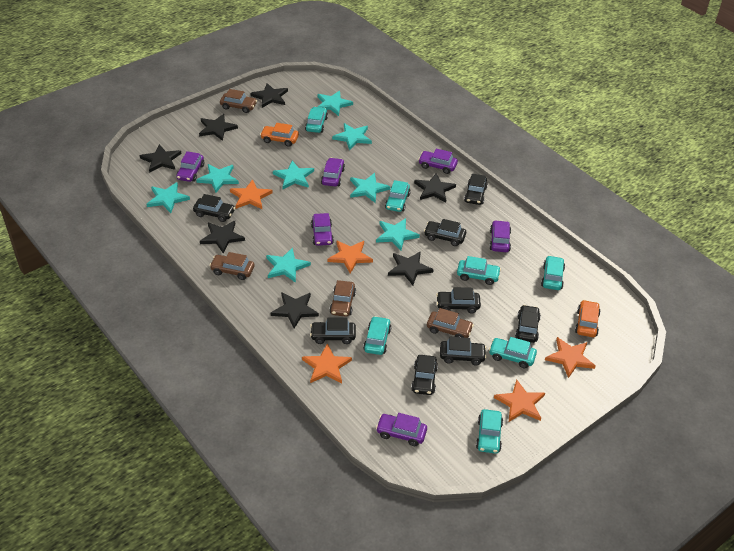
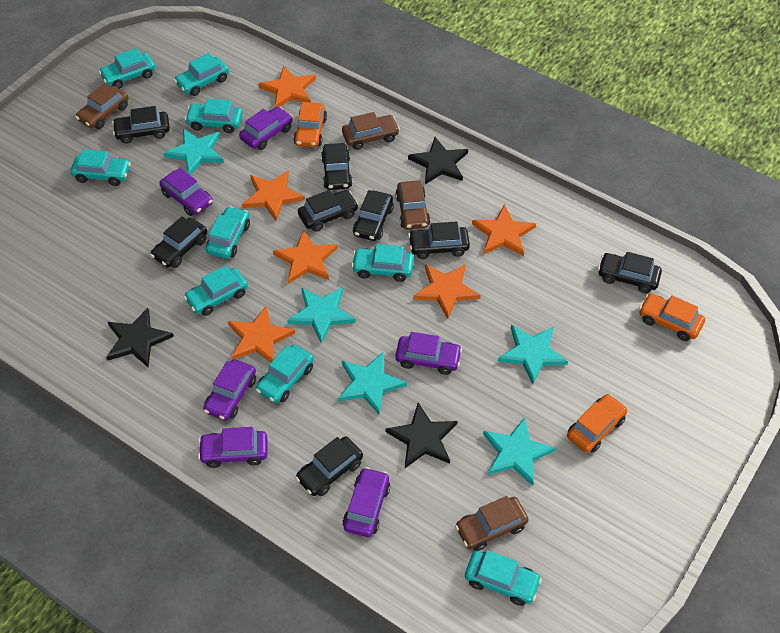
black star: [140,144,181,173] [199,114,238,141] [200,221,245,253] [250,83,288,108] [271,292,319,328] [388,251,434,285] [414,173,456,202] = 7 -> [106,308,174,368] [385,403,457,468] [408,137,468,184] = 3
orange car: [260,123,299,147] [575,300,601,337] = 2 -> [293,102,327,147] [567,394,627,453] [639,294,705,341] = 3
orange star: [230,179,273,209] [302,343,352,383] [327,241,373,274] [494,380,545,422] [545,337,595,378] = 5 -> [228,306,295,363] [242,171,305,221] [259,66,316,107] [273,230,338,284] [413,264,480,319] [472,204,536,256] = 6
turquoise car: [305,107,328,133] [363,316,391,355] [385,180,411,212] [457,256,501,285] [476,409,503,454] [489,337,537,368] [541,256,565,290] = 7 -> [71,149,131,186] [99,48,155,89] [174,53,229,96] [184,265,248,316] [185,99,243,133] [206,206,250,259] [256,345,314,403] [351,244,414,282] [465,550,542,606] = 9
turquoise star: [146,182,190,213] [196,164,239,193] [266,247,311,283] [273,161,314,189] [317,90,353,116] [332,123,372,151] [350,173,390,203] [376,218,420,251] = 8 -> [163,129,224,175] [287,287,356,344] [338,351,407,415] [483,417,556,486] [498,325,568,384] = 5

